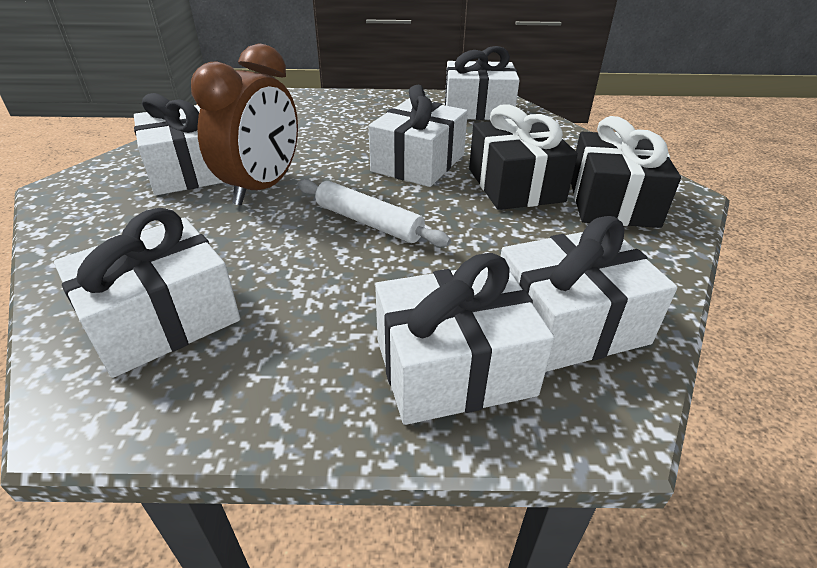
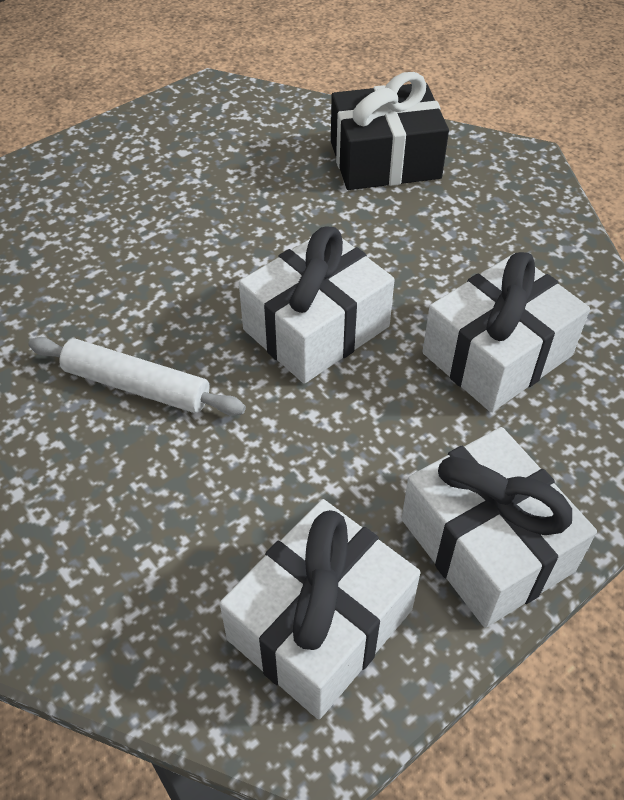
black gift: [469,105,578,210] [571,116,681,228] = 2 -> [331,72,449,190] = 1
brown clock: [191,43,298,205] = 1 -> none = 0
white gift: [54,208,240,378] [134,93,224,195] [368,85,468,187] [375,253,555,425] [445,46,520,120] [501,216,677,372] = 6 -> [220,499,421,719] [239,226,395,384] [401,427,597,628] [422,252,590,412] = 4

